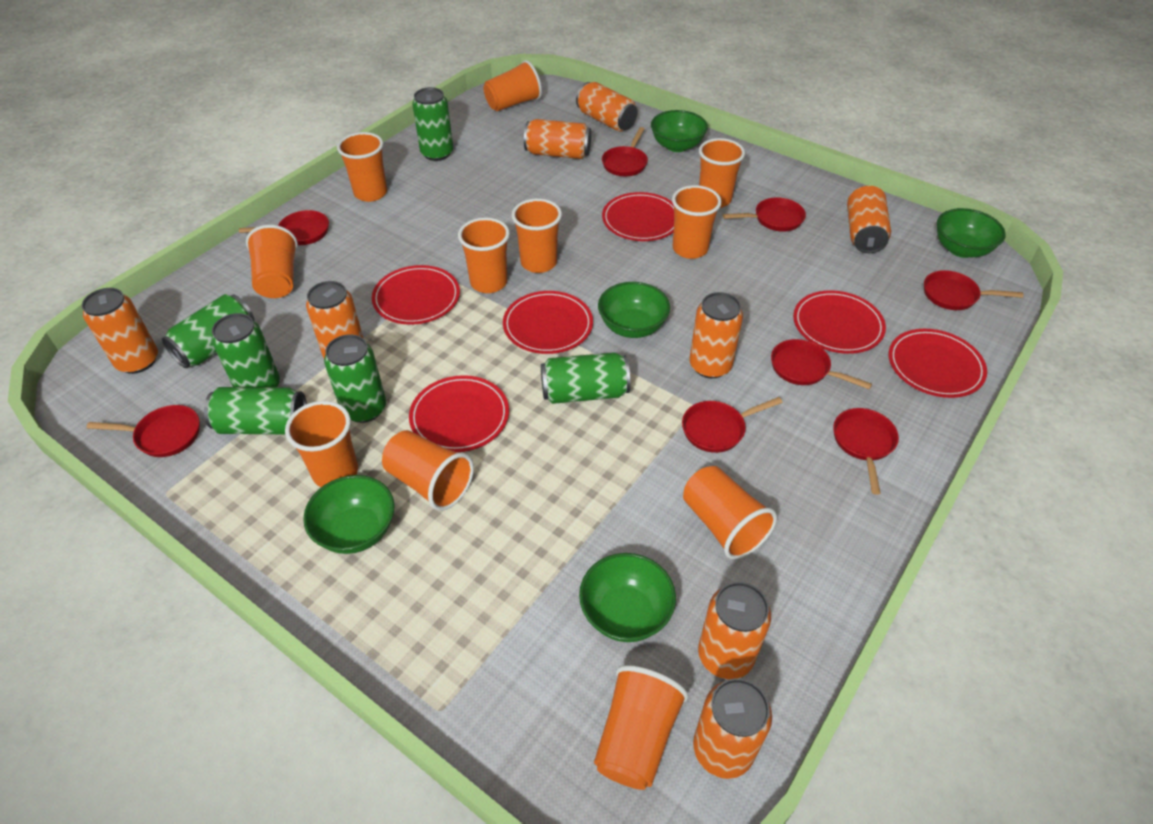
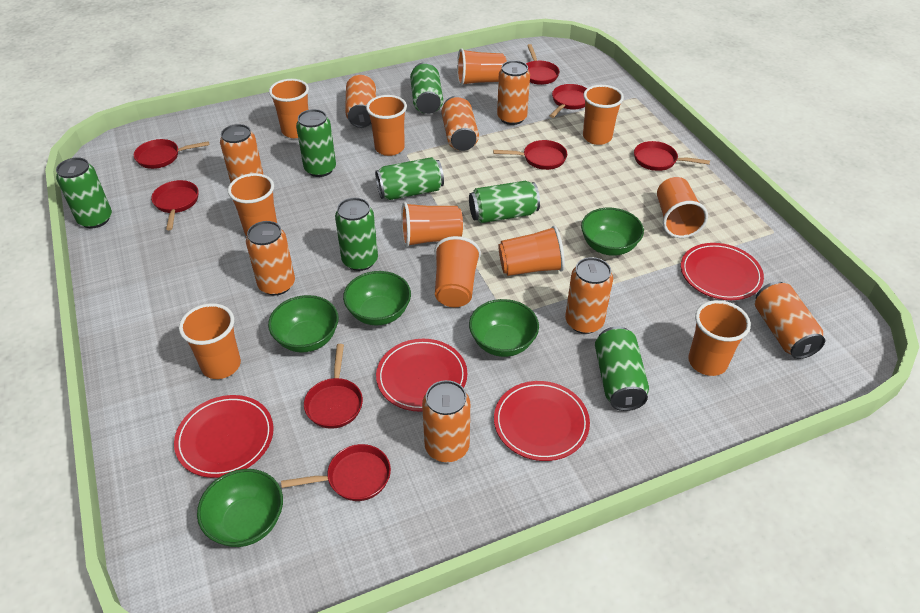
green can: [162,294,254,368] [204,387,307,435] [212,313,280,387] [324,334,386,423] [412,87,453,161] [541,352,630,404] = 6 -> [56,157,112,228] [296,109,336,177] [335,198,378,271] [375,157,444,200] [410,62,443,114] [469,181,540,223] [595,326,649,411] = 7
red plate: [372,265,460,325] [409,375,509,452] [503,291,593,354] [602,192,674,241] [793,290,886,354] [888,329,987,398] = 6 -> [174,395,274,478] [376,339,467,412] [494,381,590,461] [681,243,764,300] = 4

